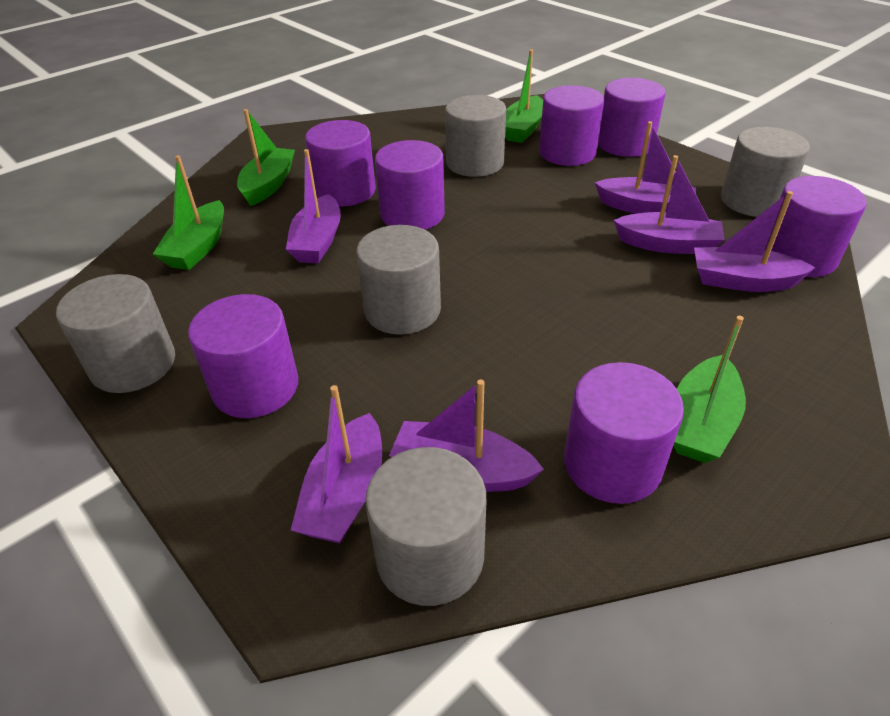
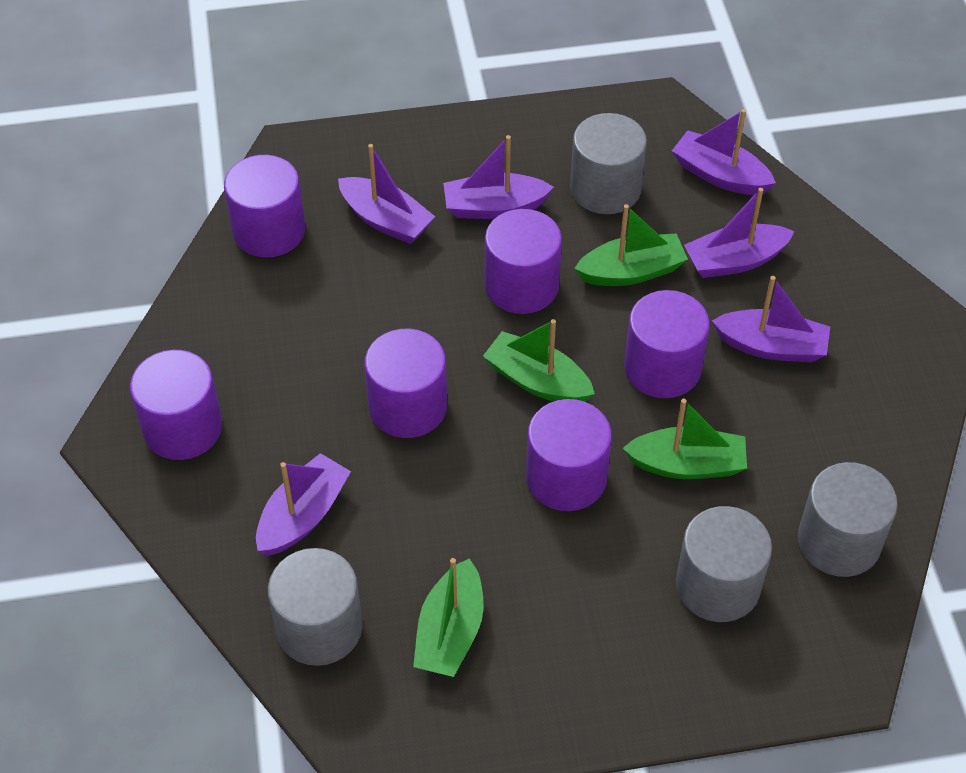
grey cylinder: [56,274,175,393] [356,225,441,335] [365,447,486,606] [445,95,506,177] [721,127,810,217] = 5 -> [268,548,363,666] [570,113,647,214] [676,506,772,622] [798,462,898,577] = 4
purple cylinder: [188,294,298,418] [305,120,376,207] [375,140,445,230] [539,85,604,166] [564,362,684,504] [598,78,665,157] [765,176,867,277] = 7 -> [130,350,222,460] [224,155,305,258] [364,329,447,438] [485,209,562,314] [526,399,612,511] [624,290,710,398] = 6

